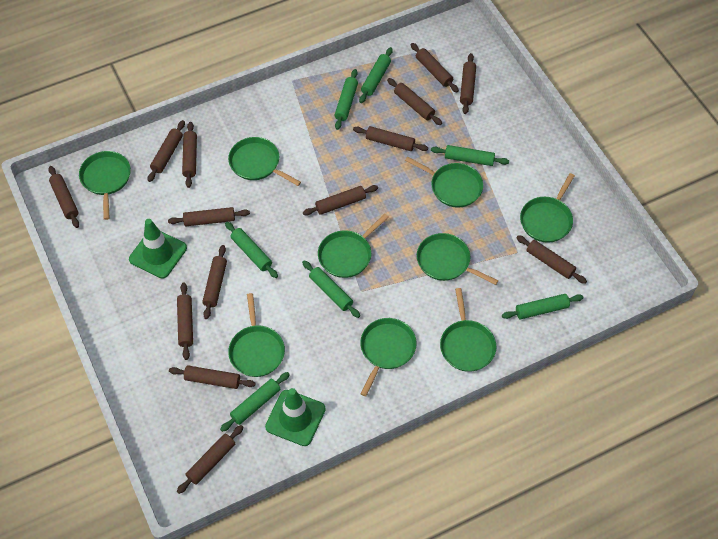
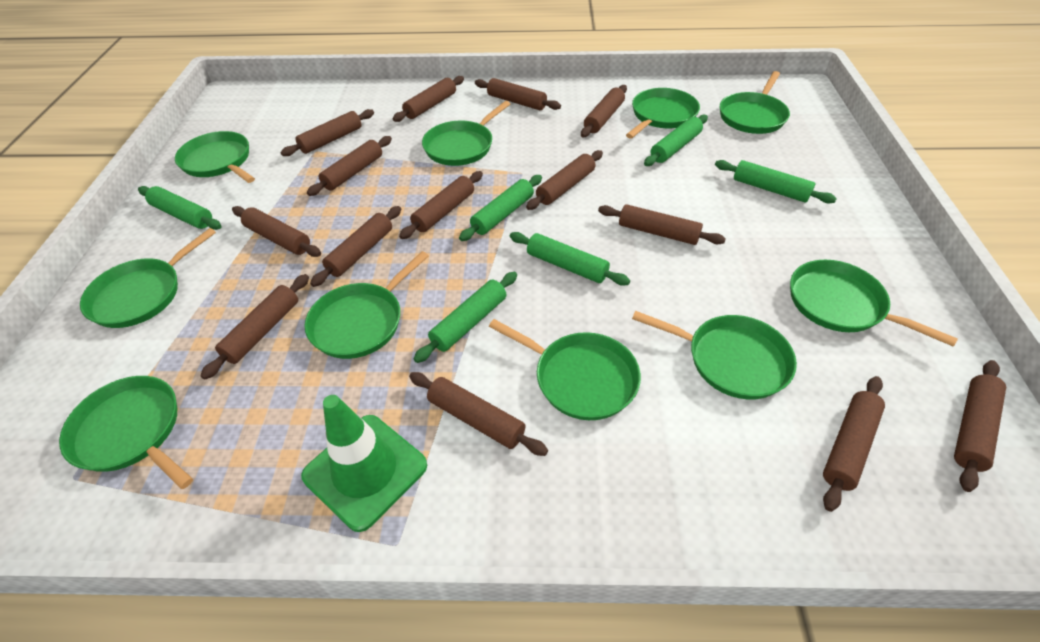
green pan: [79,151,131,220] [228,137,301,186] [228,293,285,377] [318,214,389,278] [360,318,417,396] [405,157,483,208] [417,233,499,285] [440,288,496,372] [520,173,575,243] = 9 -> [59,376,193,489] [80,228,216,328] [175,131,255,183] [305,251,428,359] [422,101,510,166] [489,319,641,420] [626,88,700,138] [632,311,797,399] [720,71,790,134] [790,260,958,347] = 10
green rolling pin: [220,372,290,432] [225,222,278,278] [302,260,360,318] [334,69,358,130] [359,47,393,103] [431,145,509,166] [502,294,584,319] = 7 -> [138,186,222,230] [414,272,517,363] [459,175,542,241] [510,232,630,286] [644,114,708,166] [715,160,837,204] = 6
green traffic cone: [129,219,187,279] [265,388,326,446] = 2 -> [301,395,427,532] = 1

